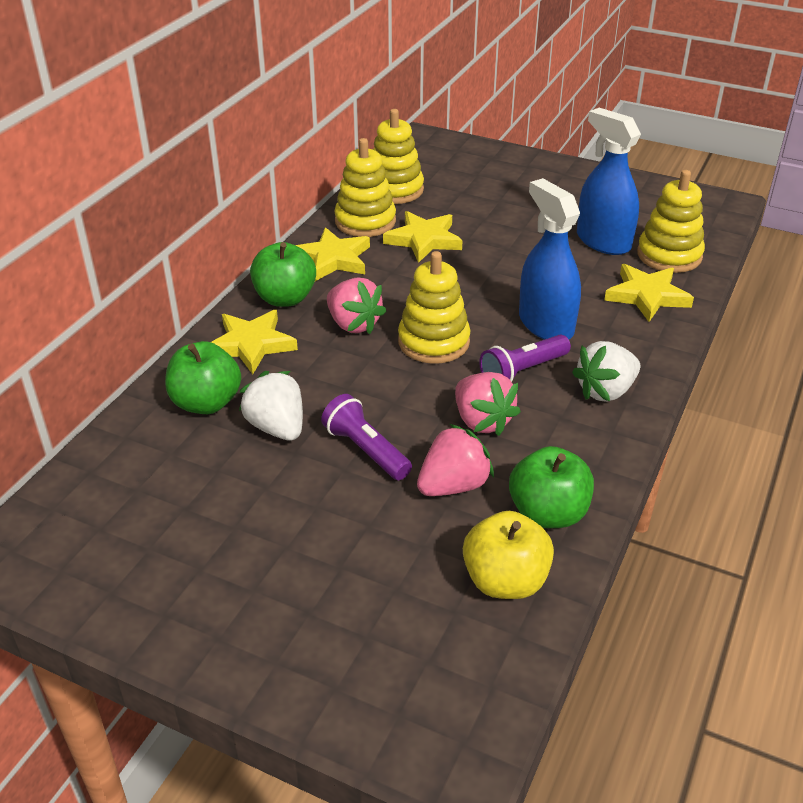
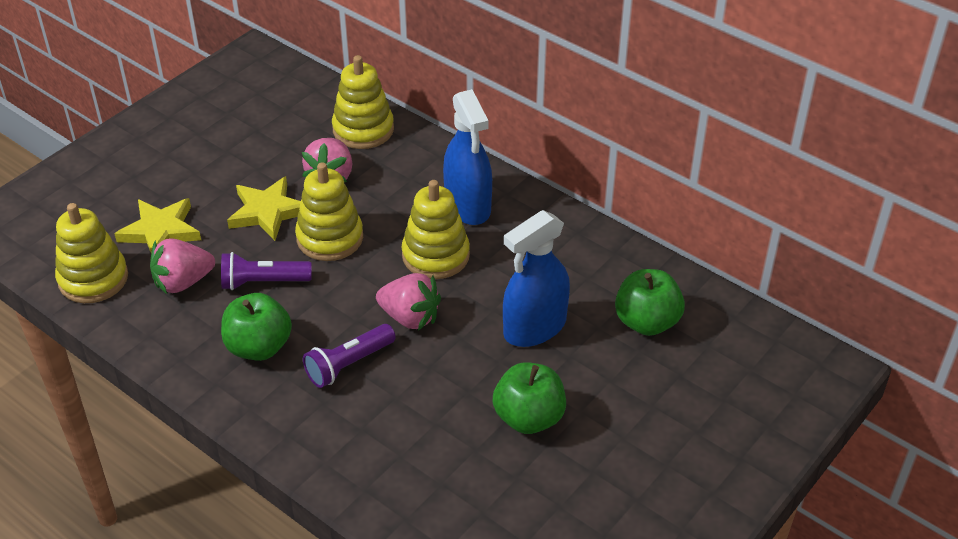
white strawberry: [239,371,303,441] [572,341,640,402] = 2 -> none = 0
yellow apple: [463,511,554,599] = 1 -> none = 0
yellow star: [211,310,298,374] [296,227,370,281] [383,211,462,263] [604,264,694,322] = 4 -> [114,198,201,252] [227,176,301,241] = 2

